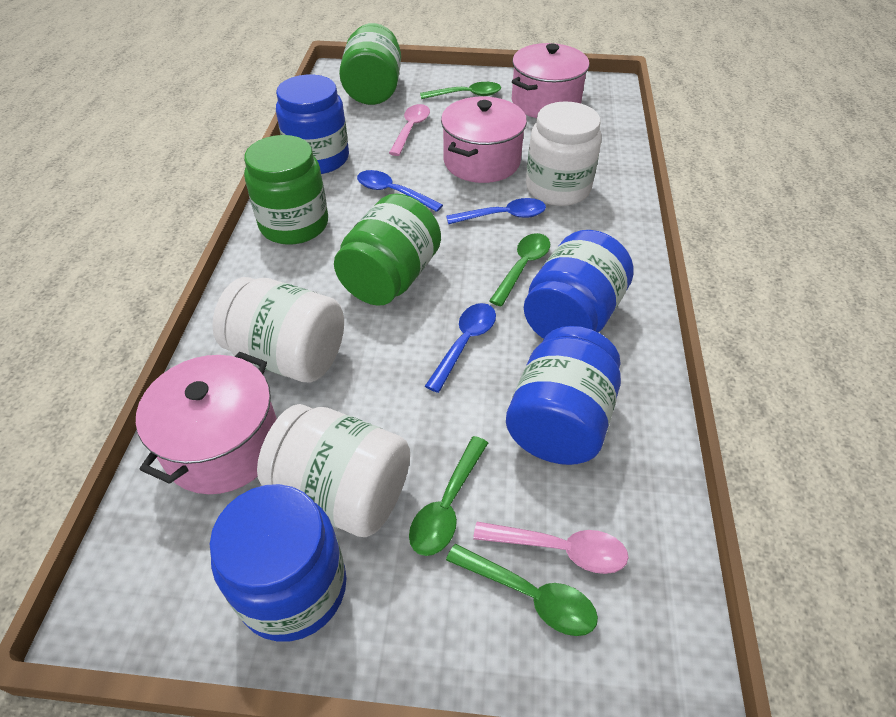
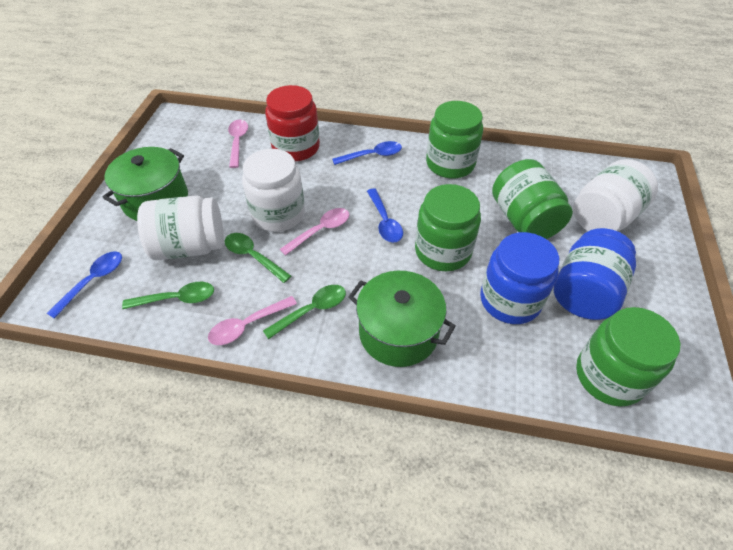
blue jar: [209,484,346,642] [276,75,349,174] [506,326,621,465] [524,230,634,339] = 4 -> [480,232,559,324] [554,228,636,320] = 2
green jar: [244,135,328,245] [334,193,441,306] [339,23,401,105] = 3 -> [415,184,481,271] [426,101,483,179] [492,159,573,239] [576,307,680,407] = 4
green pot: none = 0 -> [102,147,188,221] [348,271,456,367] = 2
green spoon: [409,436,488,556] [420,82,501,99] [446,544,598,636] [489,233,550,306] = 4 -> [122,282,214,309] [225,233,291,283] [263,285,346,339] = 3
pink pot: [136,351,277,494] [441,97,527,183] [512,43,589,118] = 3 -> none = 0
pink spoon: [389,104,430,156] [473,522,628,574] = 2 -> [208,296,297,345] [228,119,248,168] [280,208,349,256] = 3
red jar: none = 0 -> [265,85,320,161] = 1

